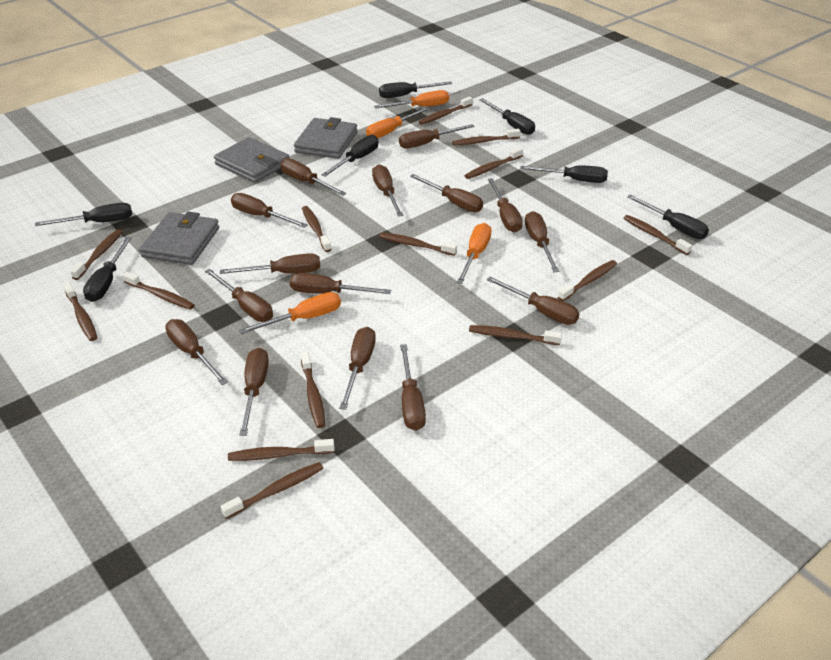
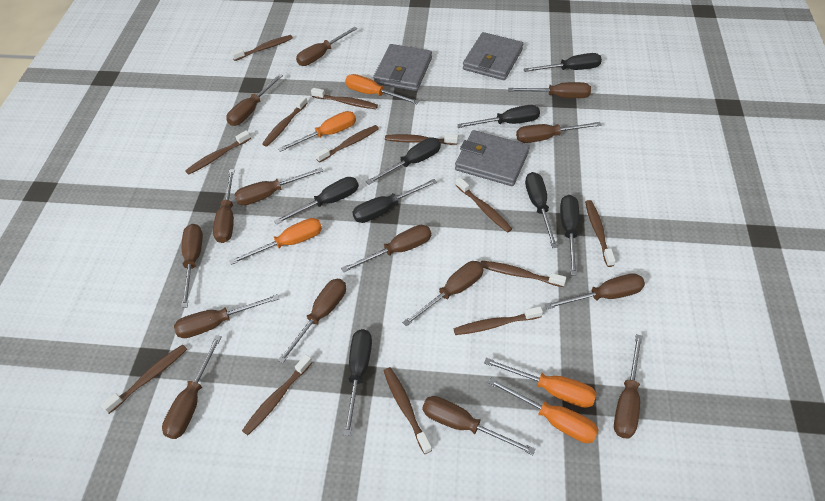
black screwdriver: [35,203,132,226] [83,237,132,302] [321,135,378,177] [379,82,452,98] [480,98,535,135] [520,165,608,183] [627,195,709,239] = 7 -> [274,177,359,225] [343,329,372,436] [352,179,437,223] [366,138,441,184] [457,105,540,128] [523,53,602,72] [525,172,558,248] [560,195,579,276] = 8
brown toothbrush: [63,282,97,341] [70,229,123,280] [123,272,195,310] [220,462,324,519] [228,439,335,461] [301,351,325,428] [302,206,332,252] [379,233,457,256] [419,97,473,125] [452,129,521,146] [465,147,523,179] [469,325,562,345] [558,260,617,301] [624,215,692,255] = 14 -> [101,344,187,414] [185,130,251,175] [231,35,293,61] [242,354,313,435] [262,96,308,147] [311,88,378,109] [315,125,379,163] [384,367,432,454] [385,134,458,145] [453,307,543,335] [456,177,512,233] [480,260,566,287] [585,200,616,267] = 13
orange screwdriver: [239,292,341,334] [366,107,430,138] [374,90,449,109] [457,223,491,284] = 4 -> [229,218,322,265] [278,111,356,152] [345,74,419,104] [484,358,597,408] [488,378,599,443] = 5

